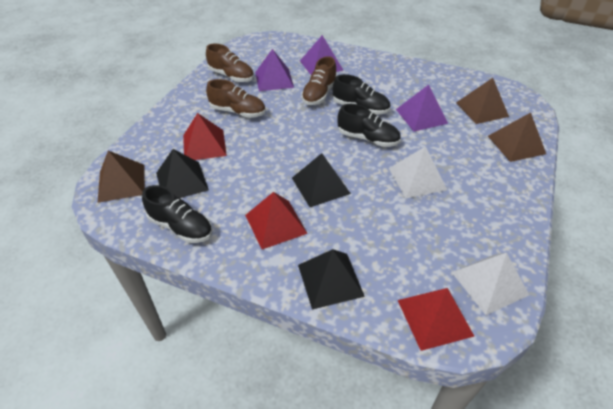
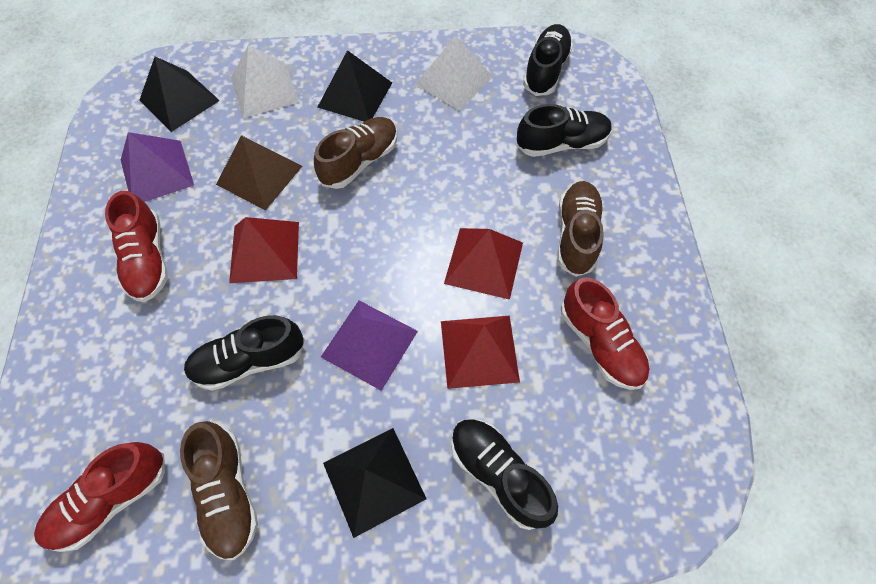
black shoe: [142,185,212,243] [333,74,390,114] [337,104,401,147] = 3 -> [184,315,305,391] [451,418,558,530] [516,104,612,157] [523,24,573,96] = 4
brown pyramid: [97,150,145,203] [456,78,509,124] [488,112,546,162] = 3 -> [216,135,302,211] = 1
purple pyramid: [255,49,294,91] [300,35,343,75] [396,85,448,131] = 3 -> [121,132,194,202] [321,301,418,391] = 2
red shoe: none = 0 -> [34,442,165,552] [105,191,168,302] [561,277,650,390] = 3

